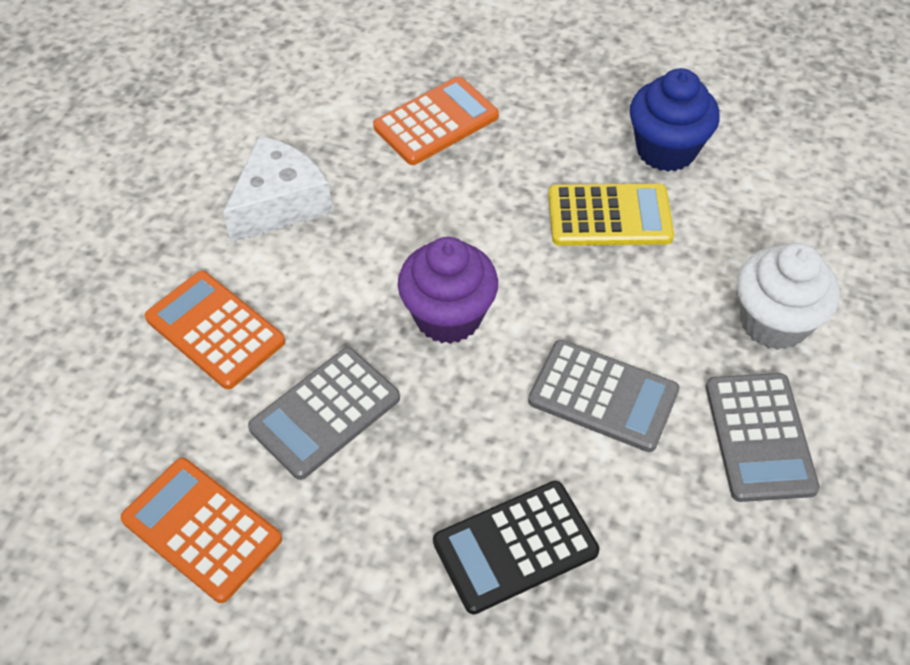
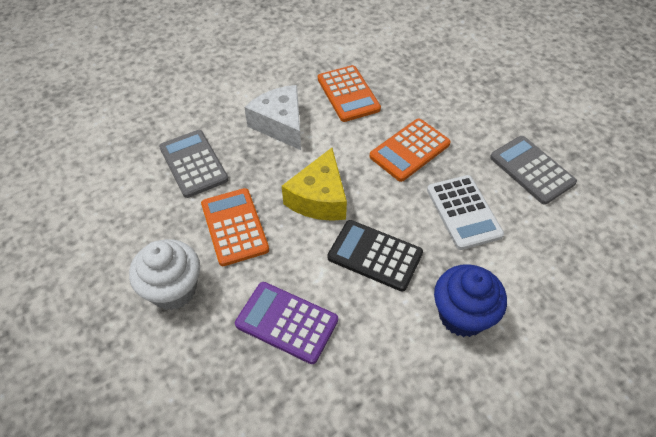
grey calculator: [248,347,400,480] [528,340,680,452] [706,373,820,502] = 3 -> [159,130,229,198] [490,136,577,205] = 2
purple calculator: none = 0 -> [235,282,338,364] = 1
purple cupcake: [398,237,498,344] = 1 -> none = 0
white calculator: none = 0 -> [427,175,504,250] = 1
yellow calculator: [548,184,674,246] = 1 -> none = 0
yellow cheese: none = 0 -> [282,148,347,221] = 1

